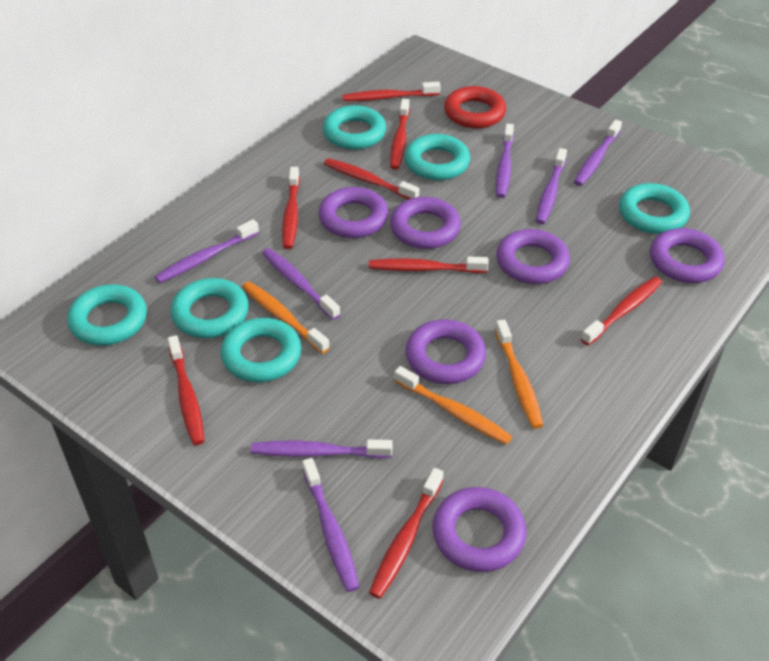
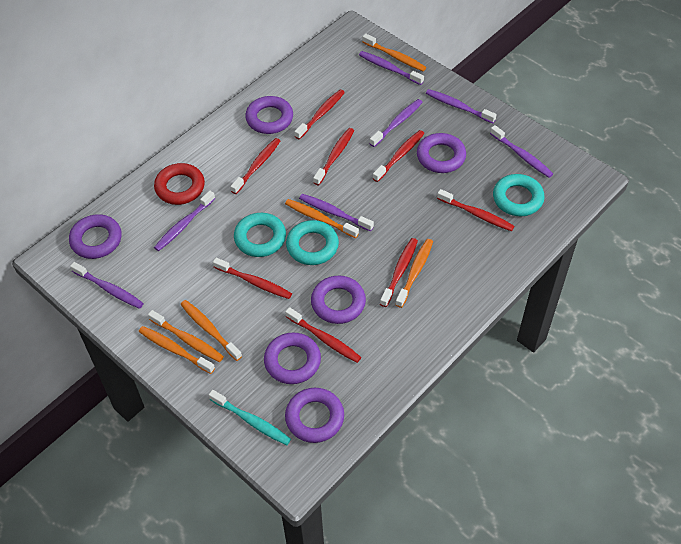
orange toothbrush: [242,281,330,354] [394,366,512,445] [495,320,544,429] = 3 -> [139,326,215,374] [148,310,224,362] [180,300,242,361] [285,199,359,238] [363,34,426,71] [395,239,433,308] = 6
turquoise ring: [67,285,147,345] [171,278,249,338] [221,318,301,382] [323,105,386,150] [405,134,470,180] [619,183,690,234] = 6 -> [234,213,286,257] [286,220,339,265] [493,174,544,216] = 3
turquoise toothbrush: none = 0 -> [209,390,291,445] = 1

